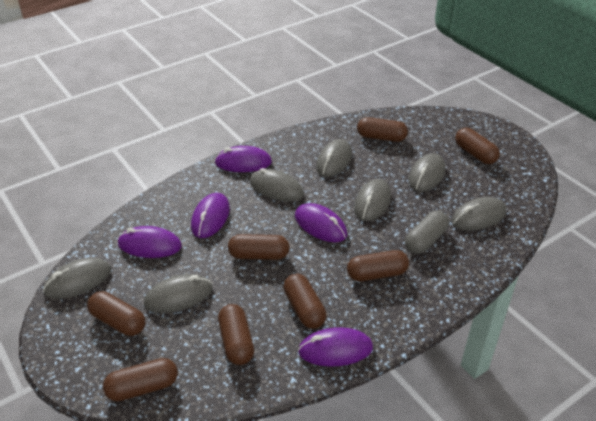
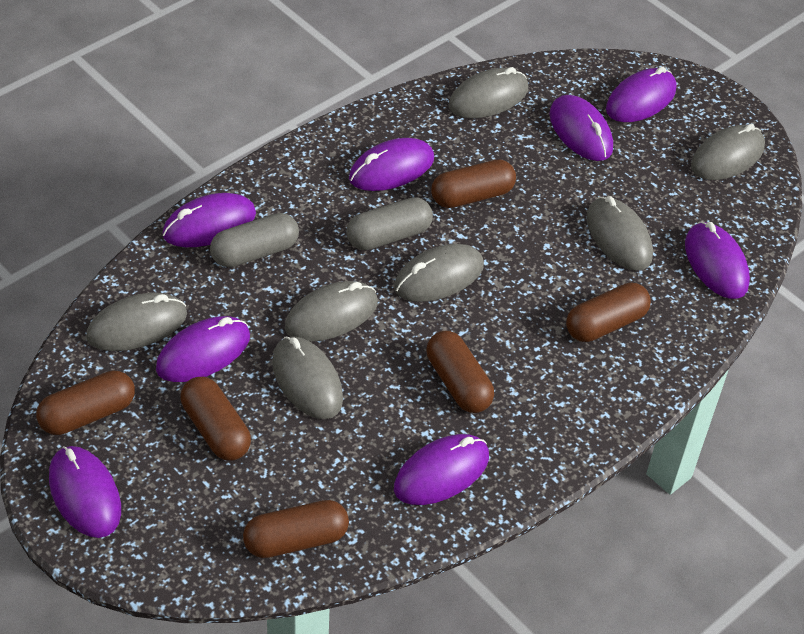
brown capsule: [87,291,145,336] [103,358,178,401] [218,304,254,365] [228,234,290,260] [283,274,326,329] [347,250,409,281] [357,117,408,142] [455,128,500,164] = 8 -> [36,370,135,435] [181,377,251,461] [243,500,349,558] [427,331,494,413] [431,159,516,208] [566,283,651,342] = 6
grey capsule: [405,211,449,254] = 1 -> [210,213,299,267] [346,197,433,250] = 2
purple mouse: [117,226,182,258] [191,193,230,238] [215,146,272,172] [295,203,347,242] [298,327,373,367] = 5 -> [49,446,121,538] [156,316,250,382] [162,193,256,247] [349,138,434,191] [394,434,489,505] [549,95,613,161] [606,66,676,122] [685,222,750,299] = 8

